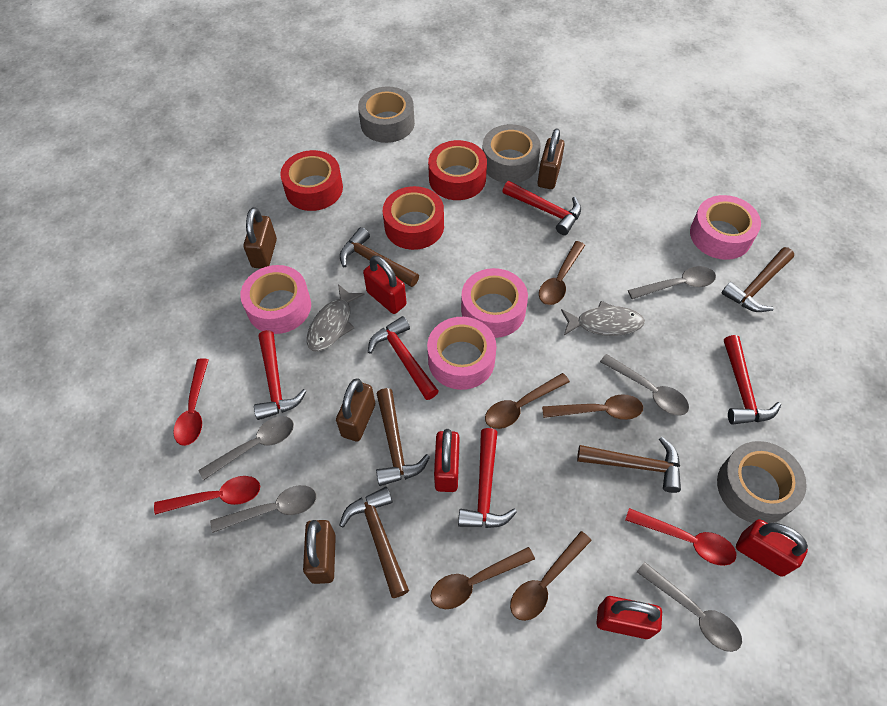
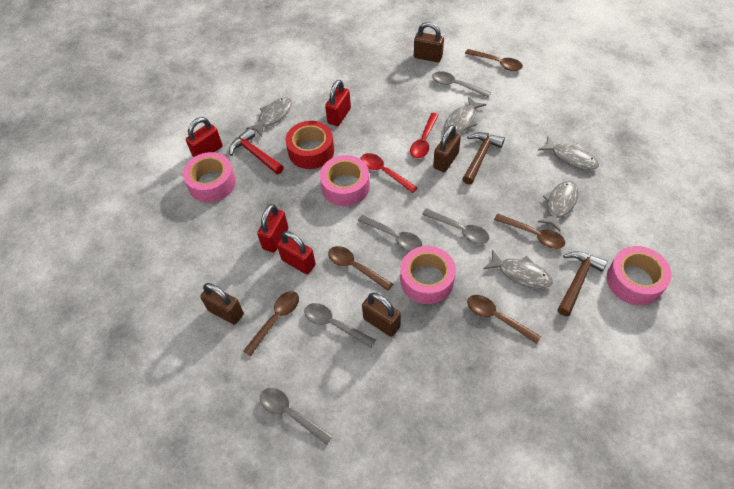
brown hammer: [339,487,409,598] [340,227,419,287] [376,388,430,486] [577,437,681,493] [721,247,794,312] = 5 -> [462,132,505,185] [558,251,608,316] = 2
grey fish: [307,284,365,352] [561,301,645,336] = 2 -> [246,97,292,137] [444,96,486,134] [483,250,553,289] [538,136,599,170] [538,181,579,231] = 5
grey tape: [358,86,415,143] [482,124,541,183] [717,441,807,523] = 3 -> none = 0
red hammer: [254,330,307,420] [368,316,439,400] [458,428,517,528] [502,181,581,235] [724,335,781,425] = 5 -> [229,128,284,174] = 1
red spoon: [154,476,260,515] [173,358,209,446] [625,508,736,566] = 3 -> [361,153,418,193] [410,113,439,158] = 2
red tape: [280,150,343,211] [383,186,444,250] [428,140,487,200] = 3 -> [286,121,334,169] = 1

